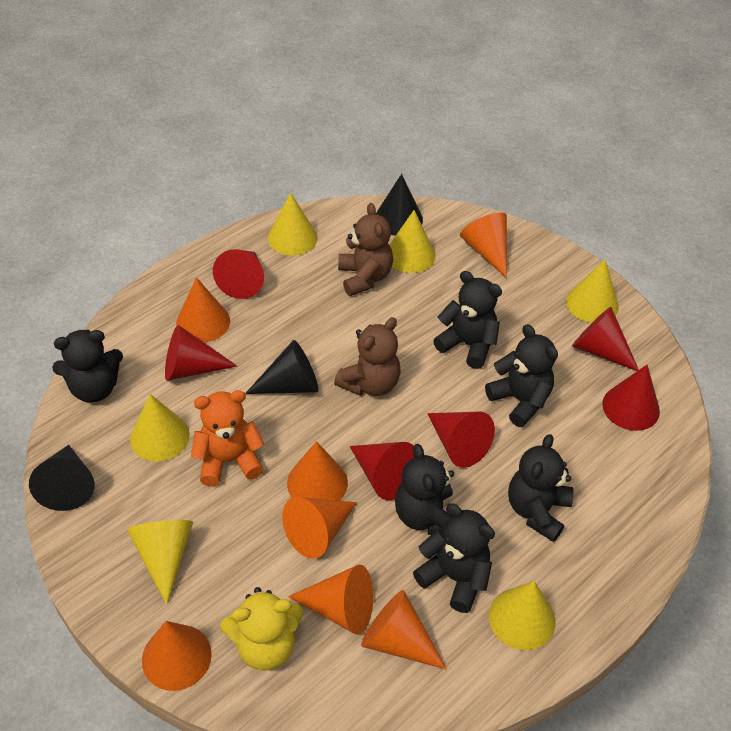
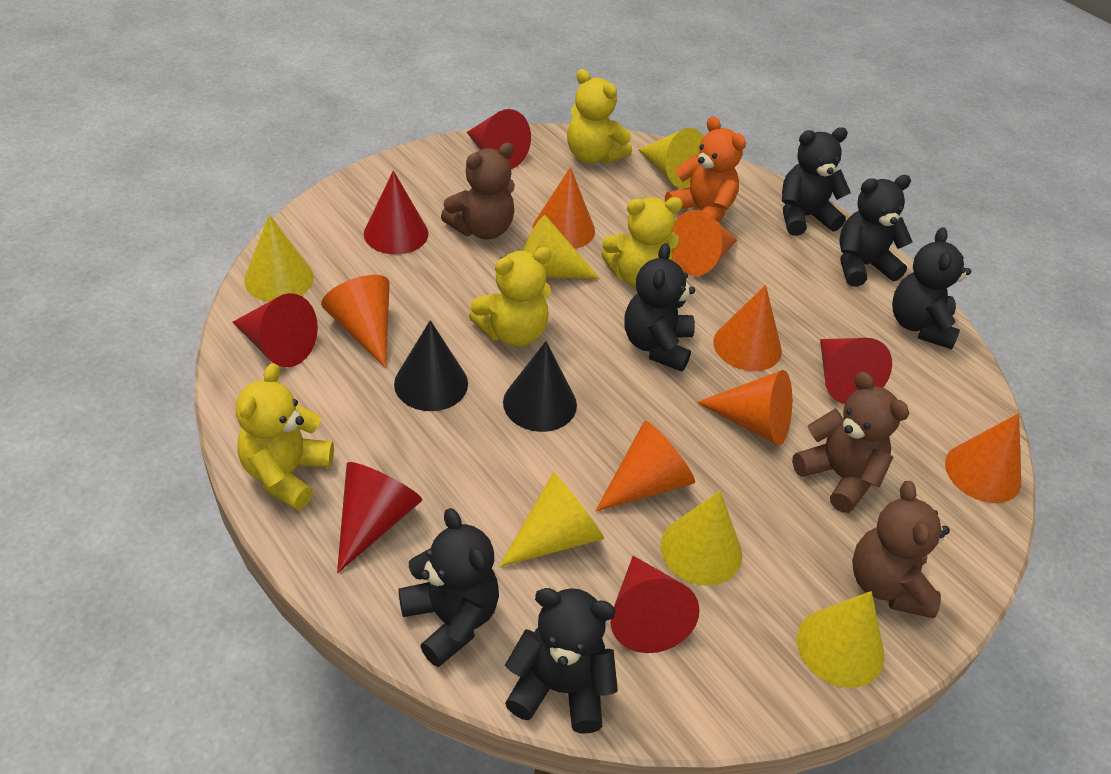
black cone: [29,445,95,511] [245,340,318,394] [376,174,423,236] = 3 -> [394,320,468,411] [503,341,577,432] = 2
brown teddy bear: [334,317,401,396] [338,203,393,296] = 2 -> [441,143,515,239] [792,372,909,513] [852,481,950,618] = 3
yellow teddy bear: [220,587,303,671] = 1 -> [236,363,334,510] [469,247,551,347] [567,69,632,164] [601,197,683,288] = 4

